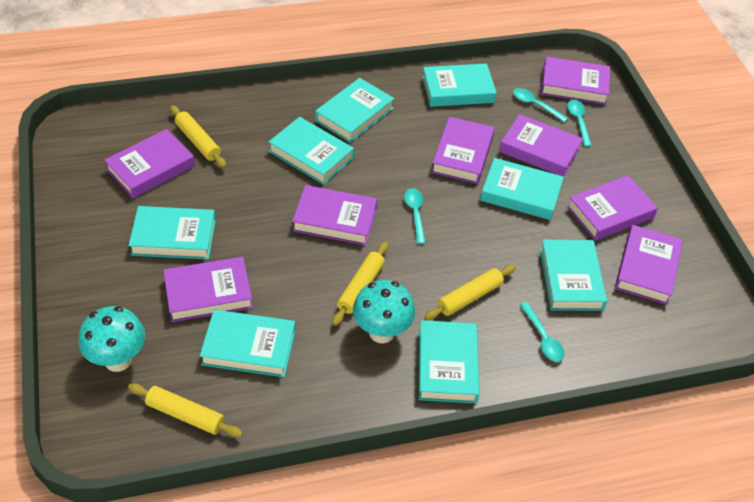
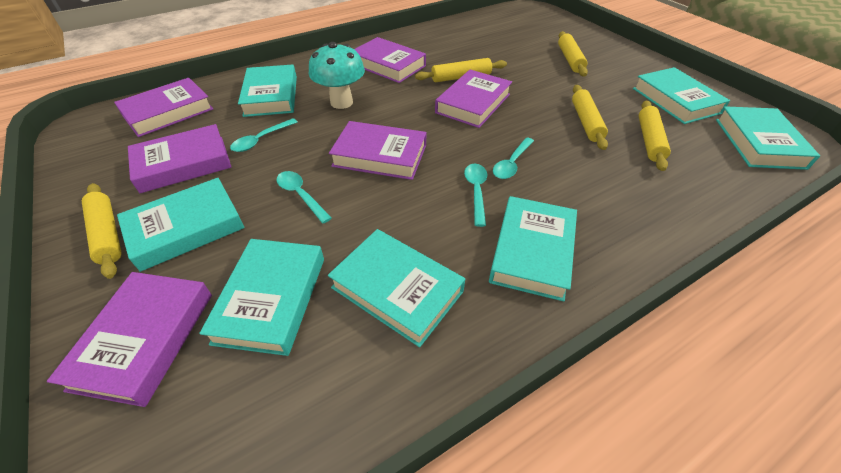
purple book: [104,129,195,198] [163,257,253,322] [292,185,377,246] [431,117,495,184] [499,114,583,176] [541,57,610,105] [567,175,658,241] [615,225,683,305] = 8 -> [47,272,212,407] [114,78,213,137] [128,124,231,193] [329,121,426,180] [354,37,426,83] [435,69,512,128] = 6
turquoise book: [128,206,216,259] [200,310,295,377] [269,117,354,185] [315,78,395,143] [419,320,479,404] [422,63,497,107] [480,158,564,220] [540,240,607,311] = 8 -> [117,178,244,272] [199,239,324,356] [238,64,297,117] [328,229,465,347] [489,196,577,301] [633,67,730,124] [716,106,820,170] = 7
turquoise mushroom: [79,306,145,372] [353,280,415,344] = 2 -> [309,42,365,109] = 1
yellow rolling pin: [128,383,243,438] [170,105,226,168] [333,242,388,326] [424,265,516,320] = 4 -> [82,183,122,279] [415,58,507,82] [558,31,588,77] [572,85,608,150] [639,101,671,171] = 5

